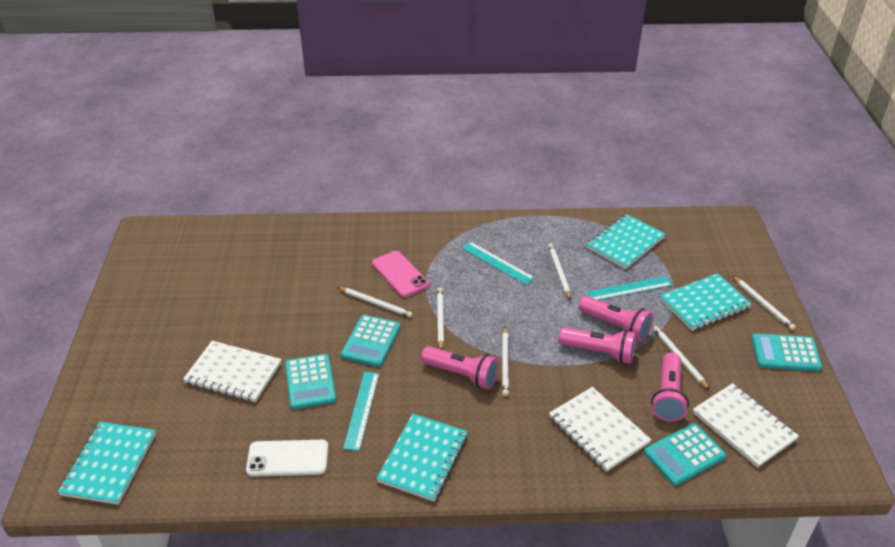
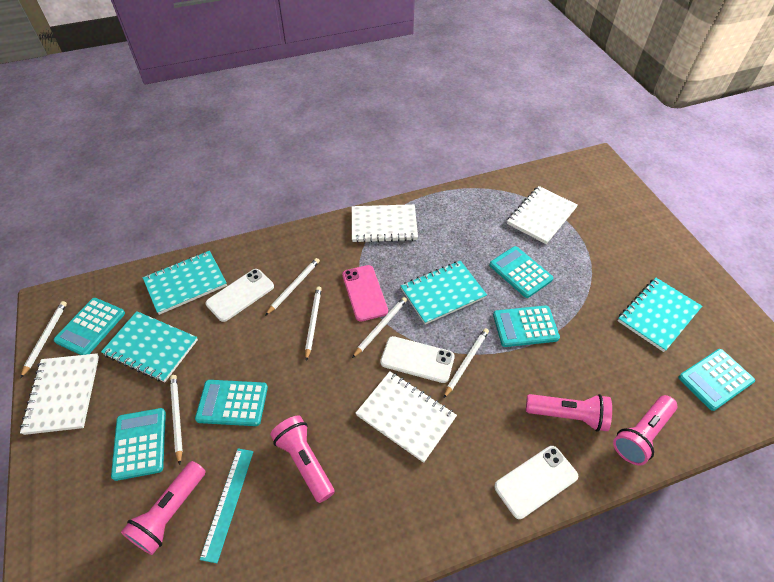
turquoise calculator: [285,354,336,409] [341,315,400,367] [644,423,726,486] [752,333,822,371] = 4 -> [54,298,125,355] [111,408,166,481] [195,380,268,426] [489,246,553,298] [493,305,560,347] [679,349,755,411] = 6
turquoise ruler: [343,372,379,451] [462,241,535,285] [587,276,672,300] = 3 -> [200,449,254,563] = 1
white notebook: [183,341,282,402] [549,387,651,472] [693,383,799,468] = 3 -> [20,353,99,435] [352,204,418,243] [356,371,457,463] [507,186,578,244] = 4
white phone: [246,440,328,477] = 1 -> [206,269,274,322] [380,336,455,383] [494,446,578,519] = 3

